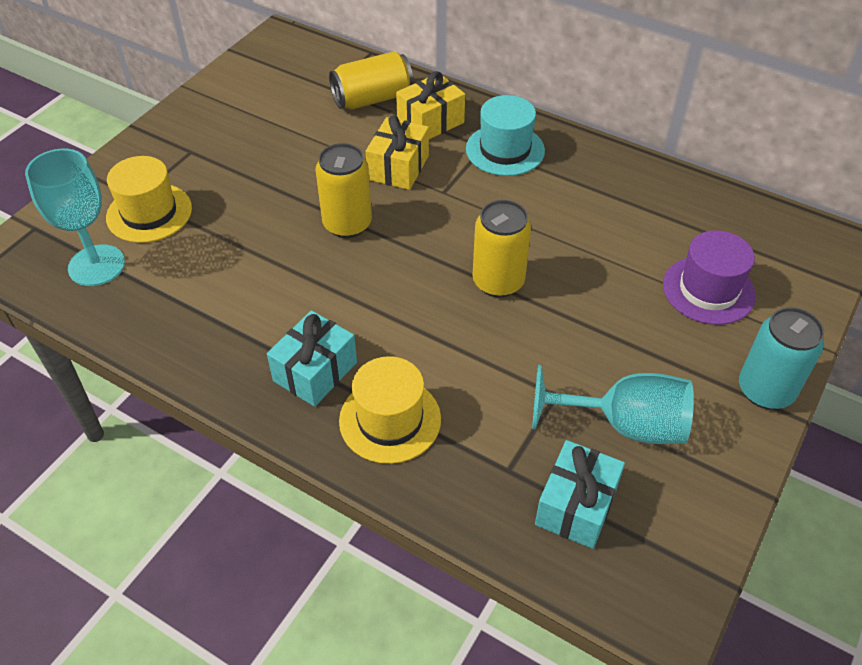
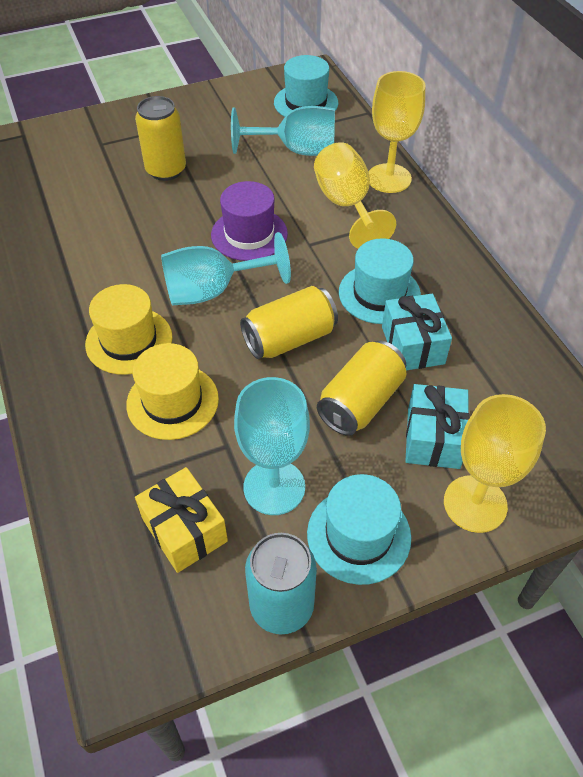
turquoise goblet: [25,149,125,286] [532,365,694,444] = 2 -> [161,232,291,306] [231,106,335,156] [234,377,310,515] = 3
turquoise hat: [466,95,545,176] = 1 -> [274,55,338,117] [307,474,411,585] [339,238,421,324] = 3
yellow gift: [366,115,429,190] [396,71,465,139] = 2 -> [135,467,228,573] = 1
yellow goblet: none = 0 -> [314,142,396,249] [369,71,425,193] [444,394,546,533] = 3

